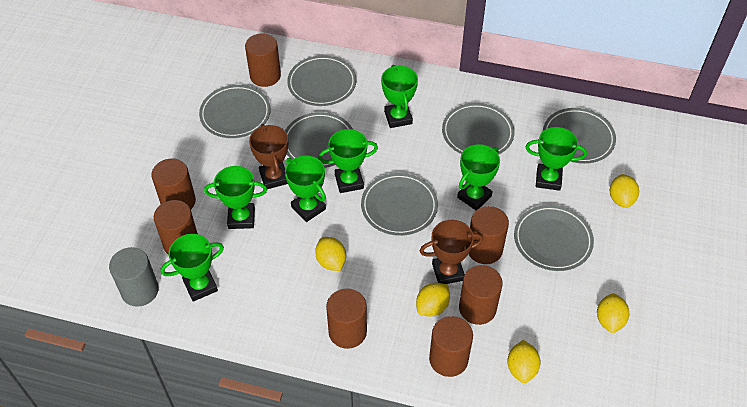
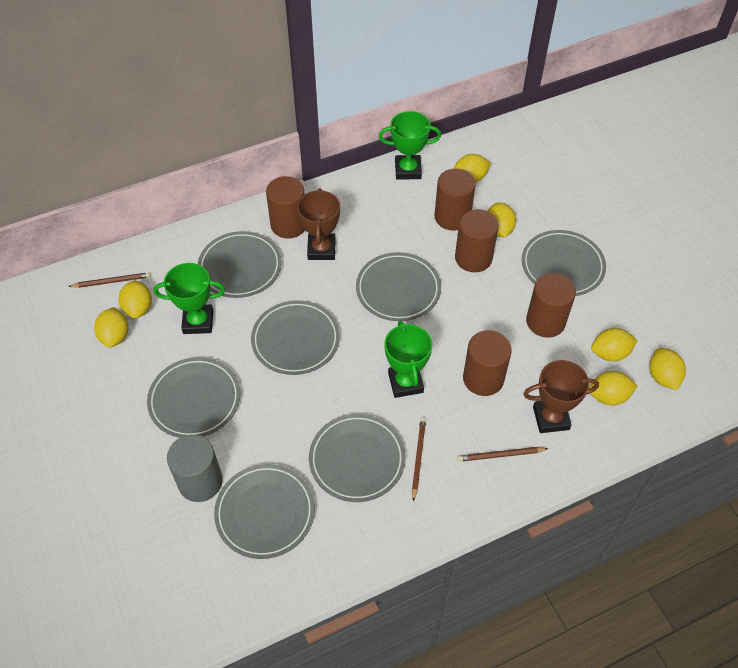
brown cylinder: [151,159,196,209] [154,200,198,255] [245,33,281,87] [326,288,367,349] [429,316,473,377] [459,265,503,325] [469,206,509,264] = 7 -> [266,176,305,239] [434,169,476,231] [455,209,499,272] [463,330,512,396] [526,273,576,338] = 5
brown pencil: none = 0 -> [68,272,151,288] [412,417,426,502] [458,447,548,462] = 3
green trophy: [161,234,224,302] [204,166,267,229] [285,155,326,222] [318,129,378,193] [381,65,418,128] [457,144,500,210] [526,127,587,191] = 7 -> [153,263,225,334] [379,111,441,180] [384,320,433,398] = 3
yellow lemon: [315,237,346,271] [416,283,450,316] [507,340,541,383] [597,293,629,334] [610,174,639,208] = 5 -> [94,307,129,348] [118,280,152,319] [454,154,491,182] [488,203,516,237] [589,371,638,406] [591,328,638,361] [649,348,686,390] = 7

